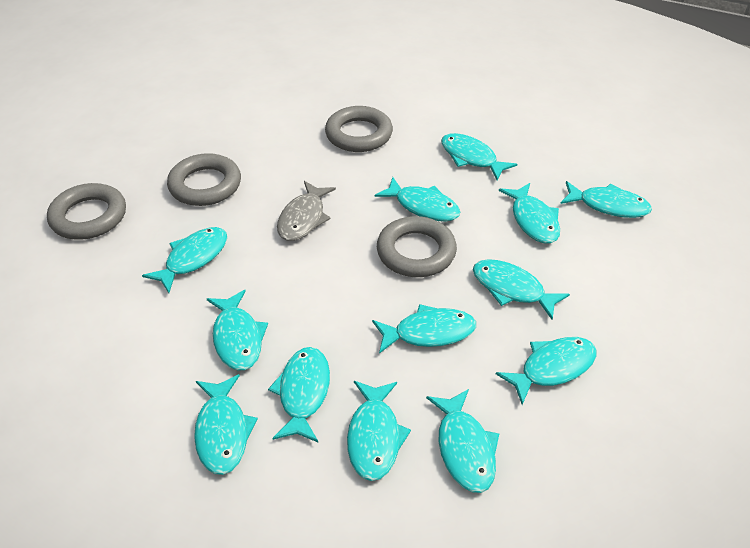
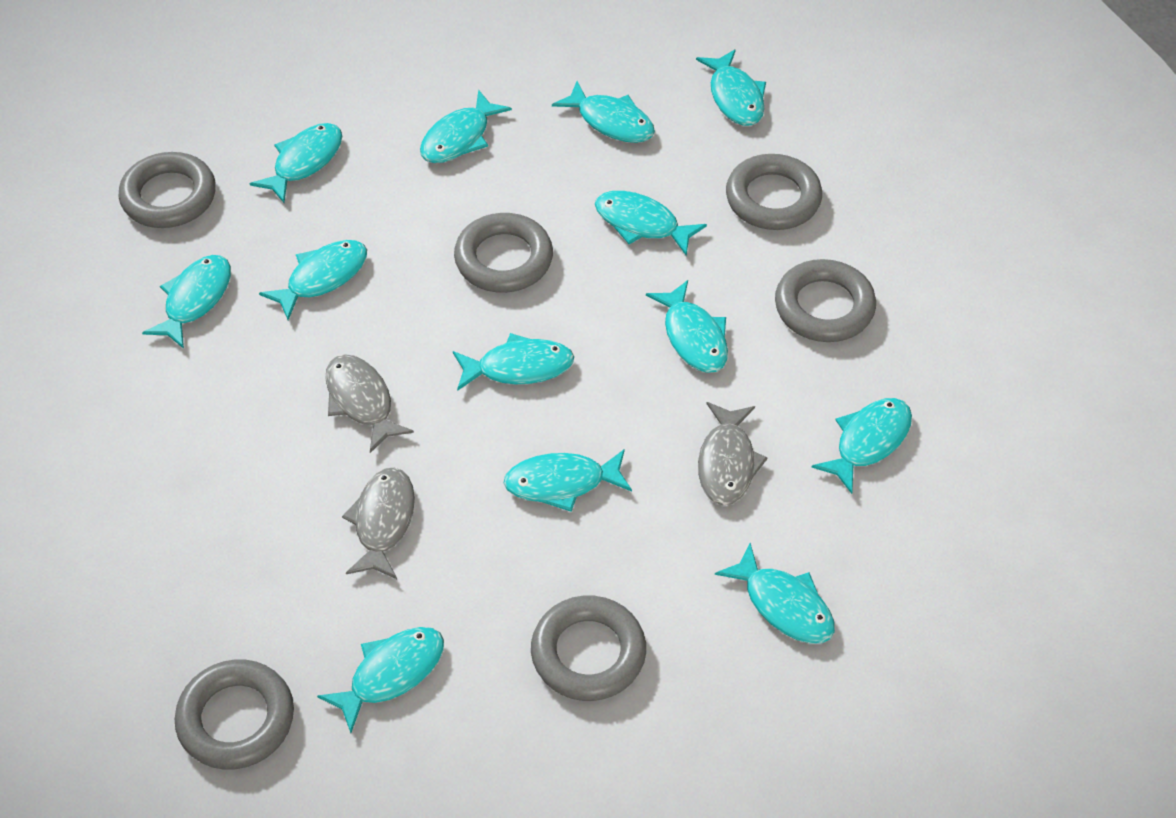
grey fish: [277,181,336,241] = 1 -> [325,354,414,453] [342,467,415,579] [698,402,767,506] = 3
grey ring: [47,183,126,240] [167,153,241,206] [325,106,393,152] [377,216,457,277] = 4 -> [119,152,216,228] [175,660,294,770] [454,213,553,293] [531,596,646,701] [726,154,822,230] [775,259,876,342] = 6

